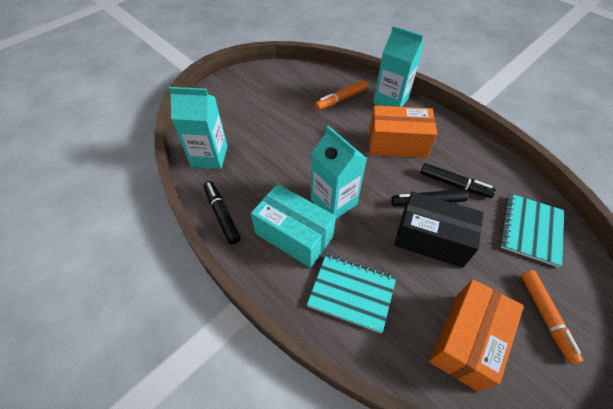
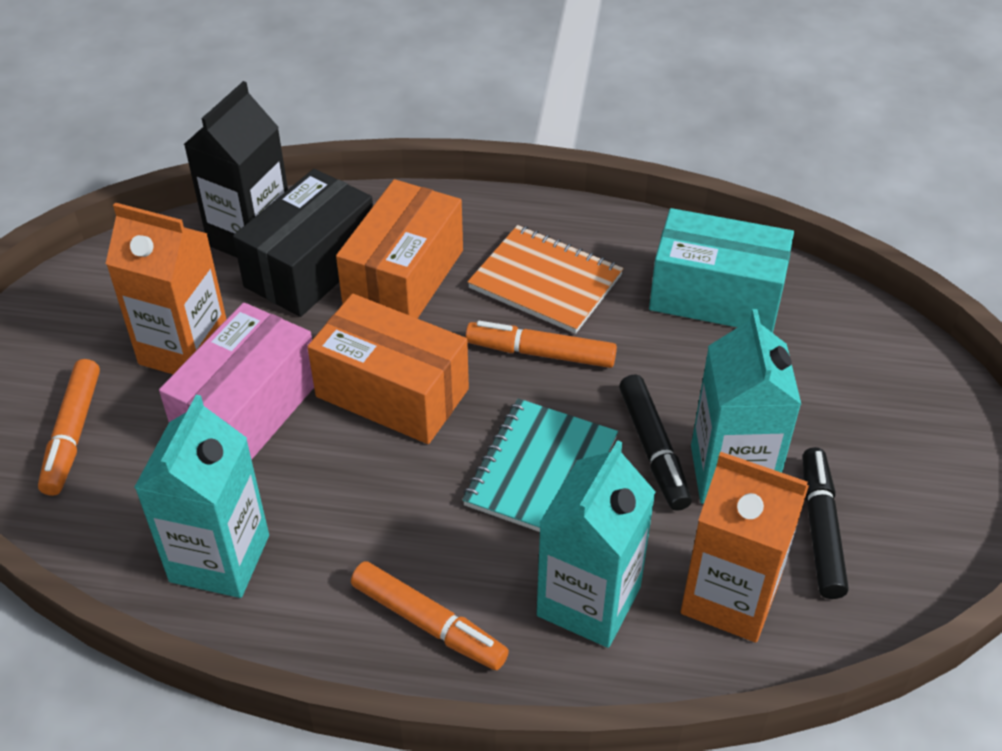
black carton: none = 0 -> [183,81,288,257] = 1
black marker: [204,181,241,245] [391,189,468,206] [420,163,496,198] = 3 -> [619,375,692,511] [803,447,849,599] = 2
orange carton: none = 0 -> [106,202,226,374] [681,452,809,642] = 2
orange marker: [315,80,368,110] [521,270,584,364] = 2 -> [38,359,100,496] [351,561,509,670] [465,321,617,368] = 3
orange notebook: none = 0 -> [468,225,623,334] = 1
pink box: none = 0 -> [159,302,314,460] = 1
turquoise notebook: [307,253,396,333] [500,194,564,268] = 2 -> [462,398,618,532] = 1

